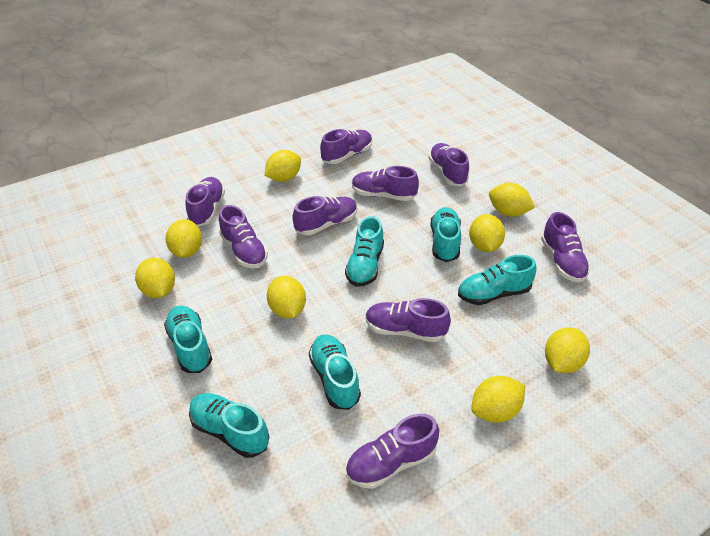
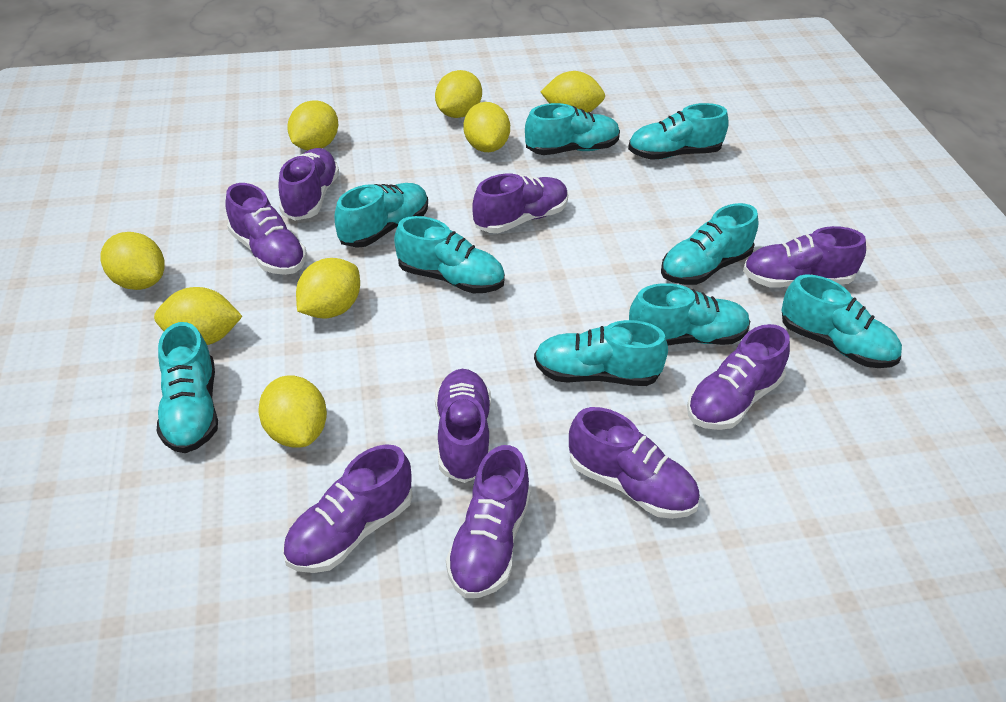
turquoise shoe: [164,305,212,373] [189,393,269,458] [309,334,361,410] [345,216,384,287] [430,207,461,262] [458,255,537,305] = 6 -> [157,322,218,453] [334,183,428,248] [394,216,505,294] [525,103,620,155] [534,320,668,386] [628,103,729,160] [629,283,750,345] [661,203,758,285] [781,274,902,368] = 9

